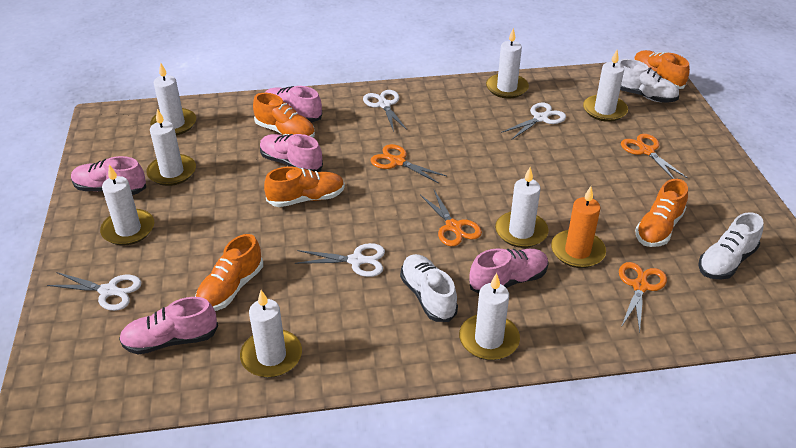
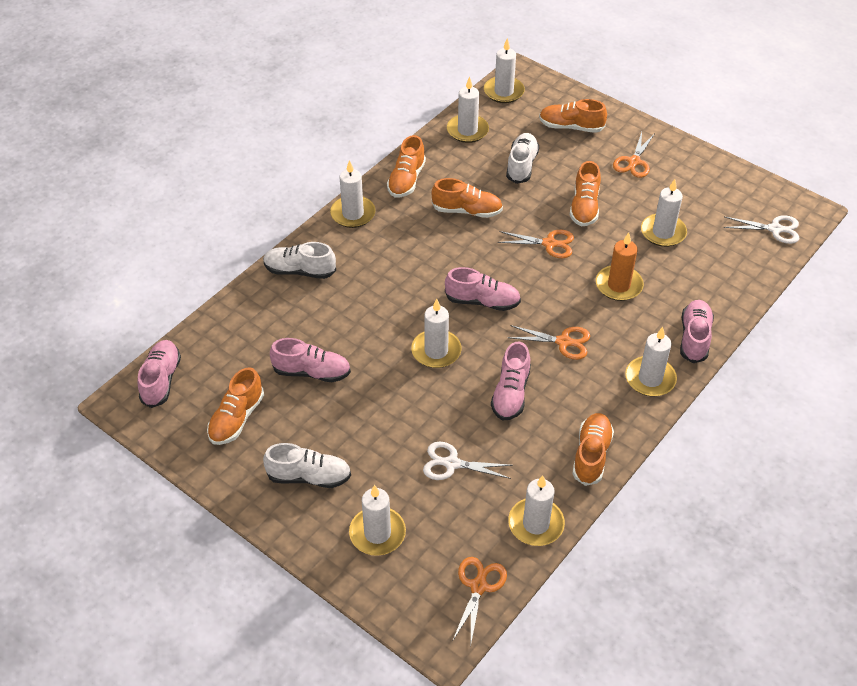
orange shoe: [195,234,263,311] [253,93,315,138] [264,167,345,207] [634,50,690,89] [635,179,688,247] = 5 -> [207,367,264,445] [387,135,426,198] [431,178,503,218] [539,99,607,133] [570,161,601,226] [572,413,614,486] = 6
white scissors: [47,272,141,311] [295,243,385,277] [363,90,407,132] [501,103,566,140] = 4 -> [423,442,513,480] [724,215,799,244] = 2

